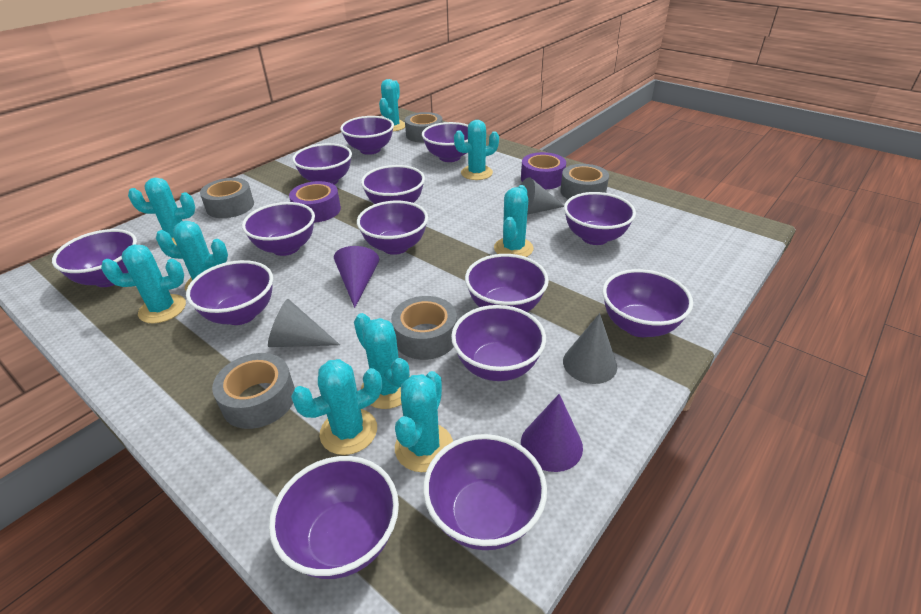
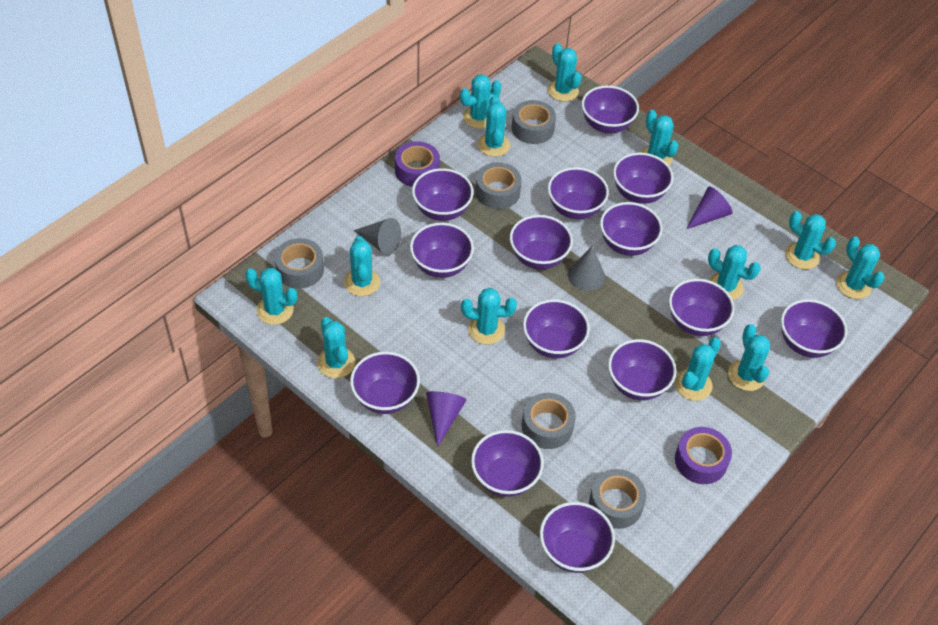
grey cone: [268,299,340,347] [521,178,564,215] [563,313,617,384] = 3 -> [354,218,401,255] [568,246,605,291] = 2
turquoise cactus: [101,245,186,323] [128,178,195,245] [156,221,228,291] [291,359,382,455] [354,313,410,409] [379,79,405,131] [395,371,453,472] [454,120,499,180] [494,185,534,257] = 9 -> [245,268,298,325] [317,317,355,378] [344,236,380,296] [460,74,501,129] [461,288,517,345] [478,95,510,157] [547,43,582,102] [640,110,679,165] [675,337,721,401] [708,245,761,300] [728,324,770,391] [785,211,836,269] [836,236,885,299] = 13

